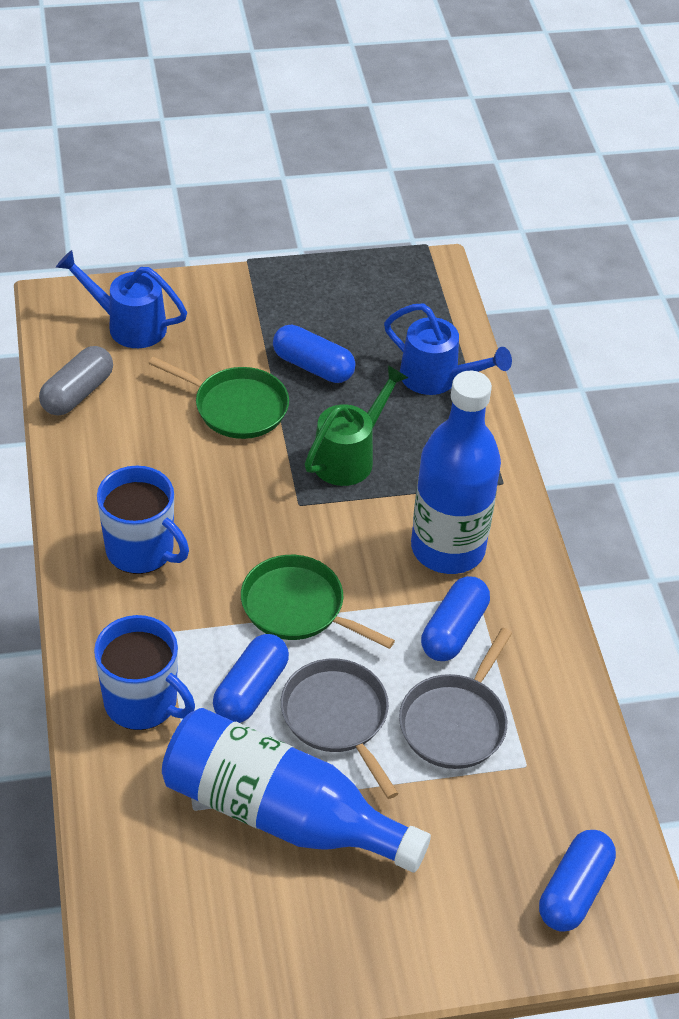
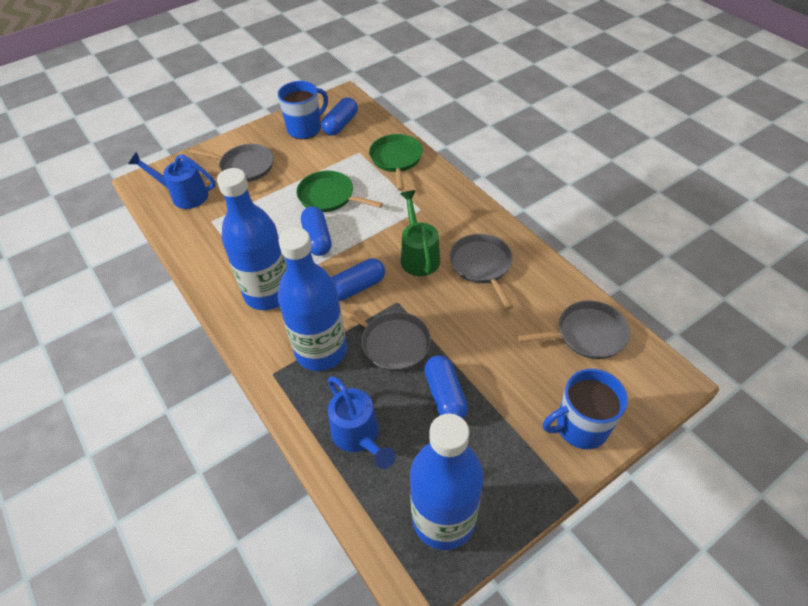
blue bottle: [162,708,431,872] [411,371,501,574] = 2 -> [217,168,287,310] [277,227,347,371] [410,414,484,550] = 3
grey capsule: [39,346,113,416] = 1 -> none = 0
grey pan: [281,659,399,799] [399,628,512,769] = 2 -> [189,144,274,182] [340,306,431,371] [450,234,513,309] [518,300,630,359] = 4

